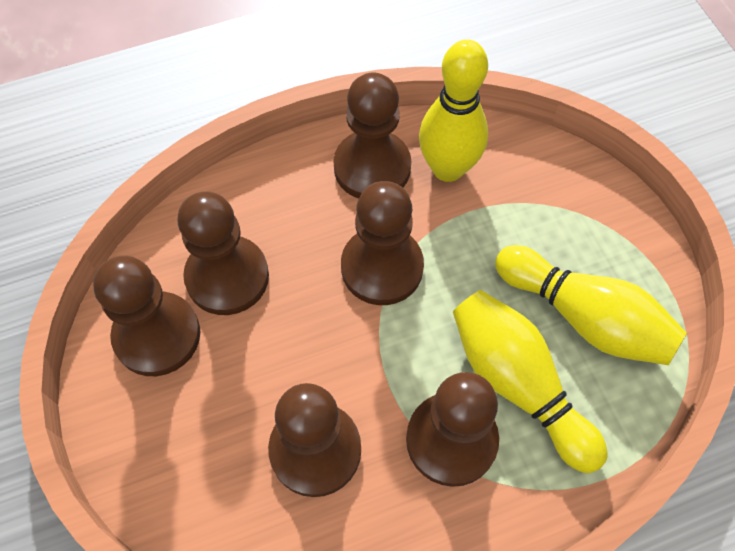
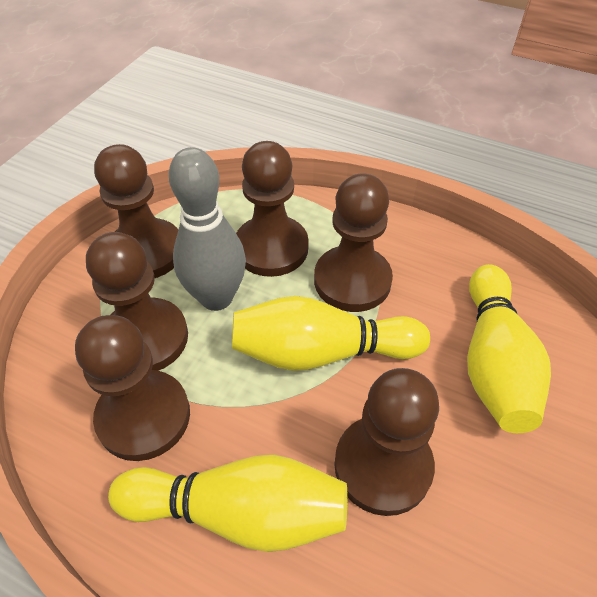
grey bowling pin: none = 0 -> [169,147,246,311] = 1

